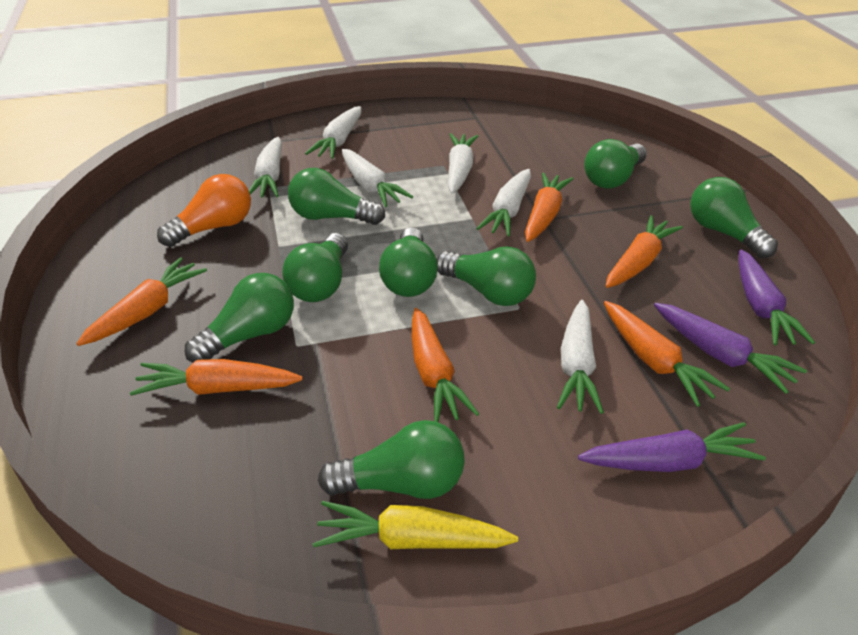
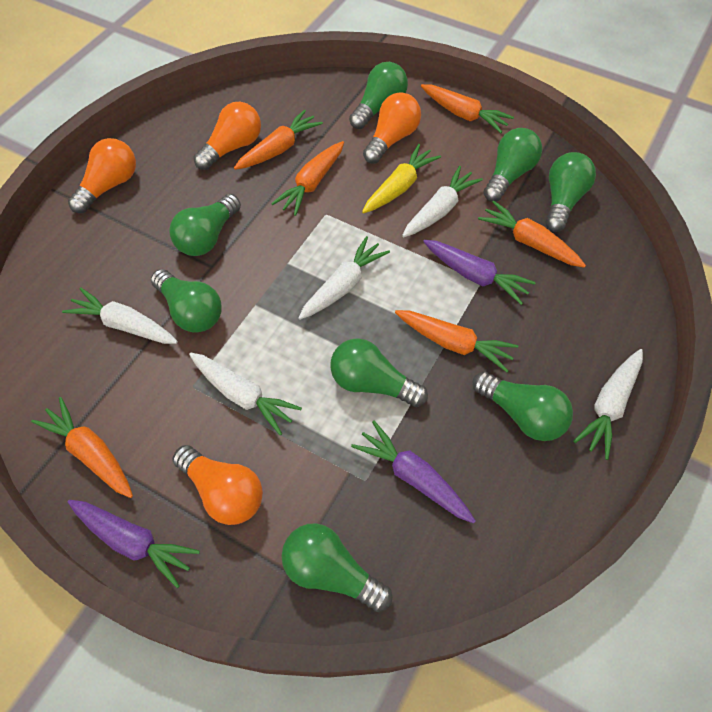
orange light bulb: [157,174,251,247] = 1 -> [68,138,136,213] [172,445,263,525] [193,102,261,170] [363,92,421,164] = 4
white carrot: [249,137,282,197] [305,106,361,159] [342,149,413,207] [448,133,478,194] [476,169,531,237] [557,300,604,414] = 6 -> [62,287,178,344] [189,353,302,435] [298,236,390,320] [402,166,483,237] [573,349,643,460] = 5

